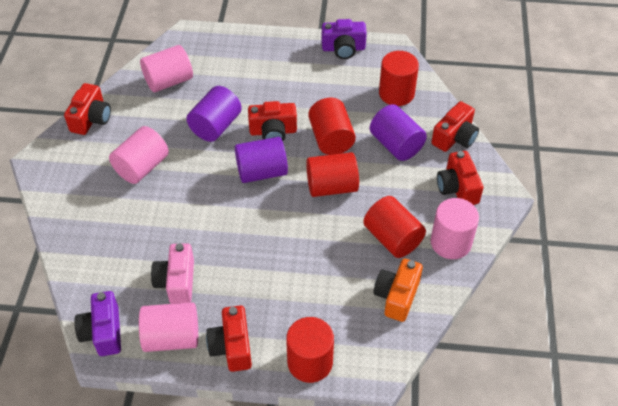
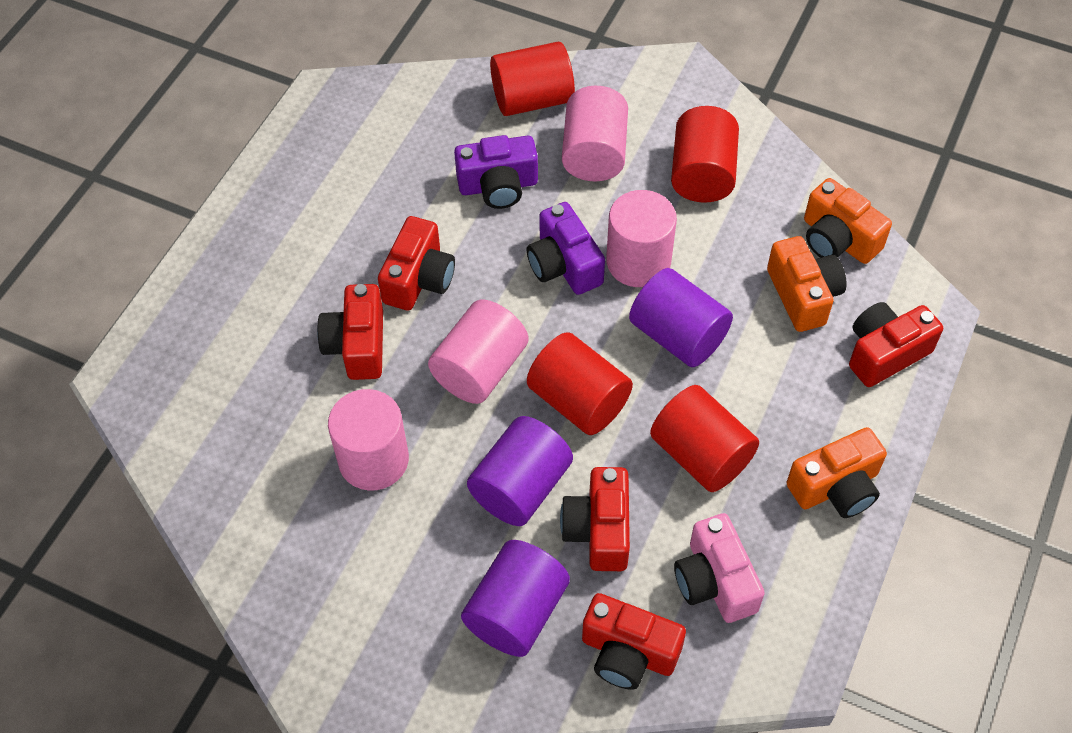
orange camera: [373,259,423,322] = 1 -> [767,236,847,332] [786,427,887,518] [804,178,892,264] = 3
red cylinder: [286,317,334,383] [306,152,359,197] [308,98,356,155] [364,196,426,258] [379,51,419,106] = 5 -> [490,42,575,116] [527,332,633,435] [650,385,759,492] [671,106,739,203] = 4

